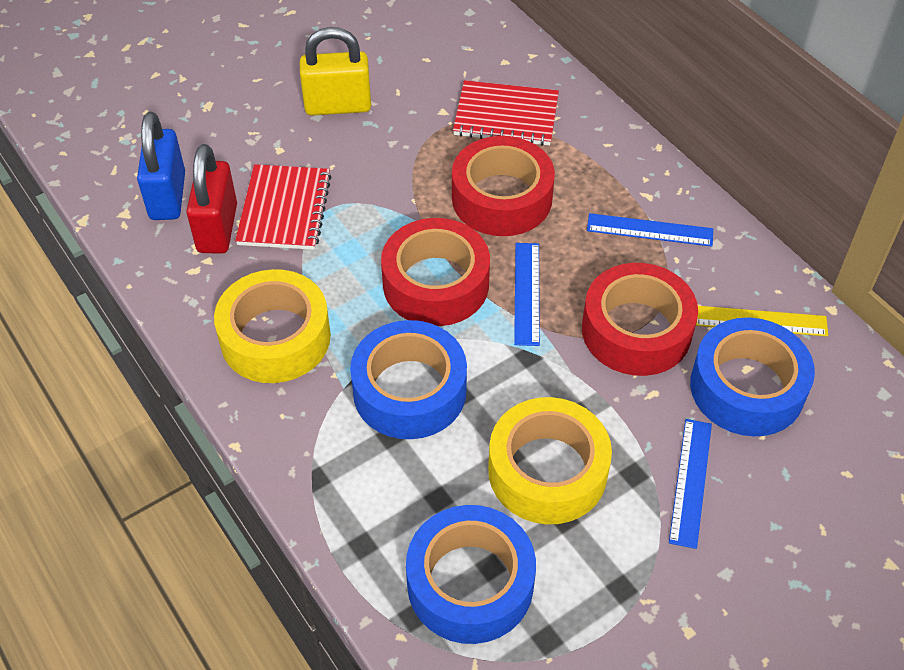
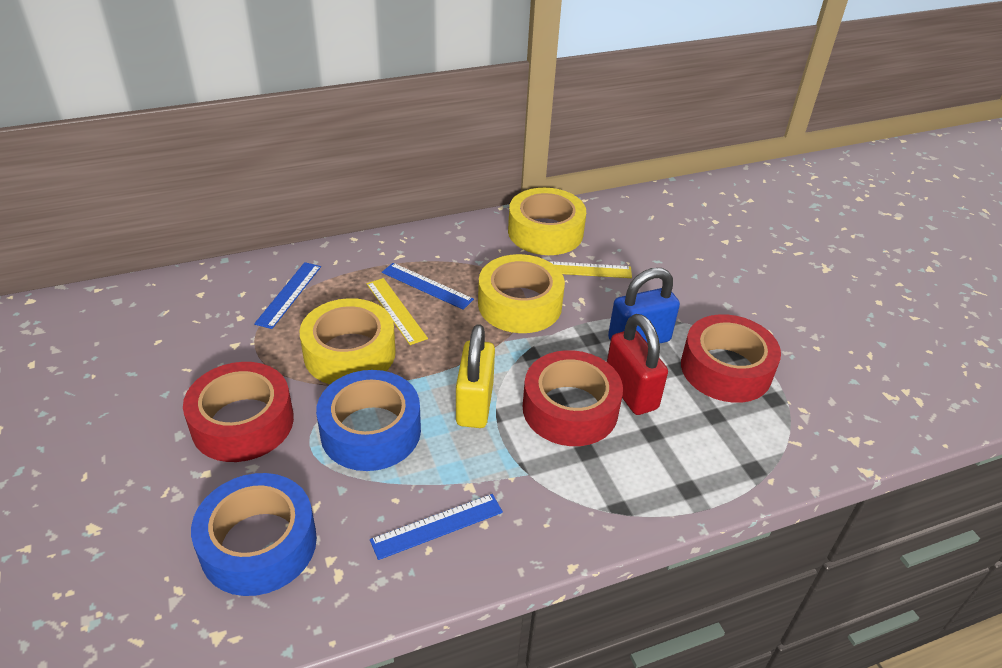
blue tape: [350,320,467,439] [406,505,536,644] [690,318,815,436] = 3 -> [191,473,317,596] [316,370,421,471] = 2
red notebook: [235,164,332,250] [453,80,559,146] = 2 -> none = 0
yellow ruler: [696,306,828,336] = 1 -> [367,278,428,345] [549,261,632,278] = 2
yellow tape: [214,269,331,383] [488,397,612,524] = 2 -> [299,298,396,384] [478,254,565,333] [508,188,586,255] = 3

